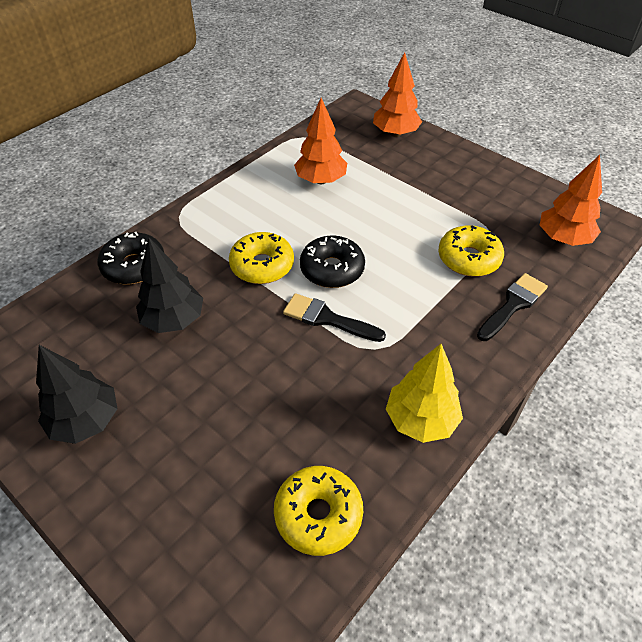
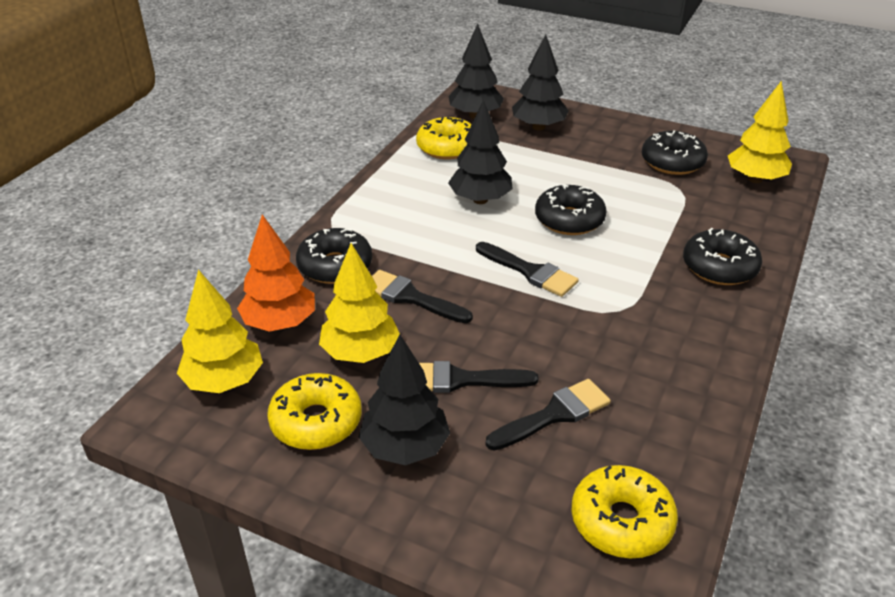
black brush: [283,293,386,342] [477,273,548,341] = 2 -> [372,270,473,323] [419,361,539,393] [476,242,579,297] [485,379,611,451] = 4
black donut: [98,232,164,284] [300,235,365,288] = 2 -> [296,228,372,284] [535,184,607,235] [642,130,708,175] [683,228,762,285] = 4
black tree: [36,345,117,444] [136,238,203,333] = 2 -> [359,334,450,465] [448,100,513,204] [449,24,504,119] [512,34,569,130] = 4
orange tree: [294,98,347,184] [373,52,422,137] [540,155,602,246] = 3 -> [237,214,315,332] = 1
yellow tree: [386,344,463,443] = 1 -> [177,270,263,393] [319,243,400,363] [728,81,792,183] = 3

